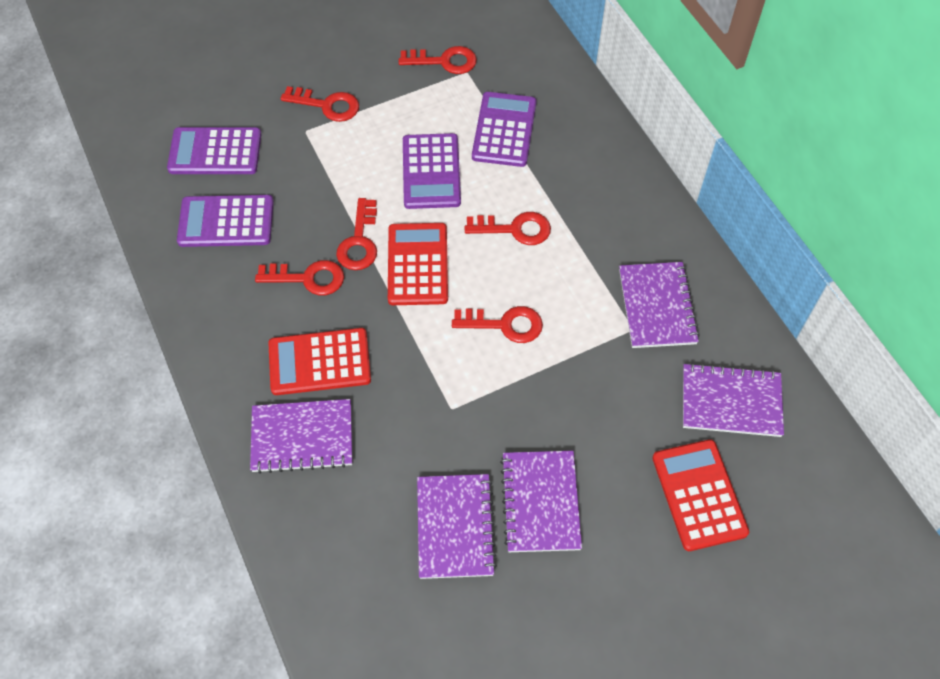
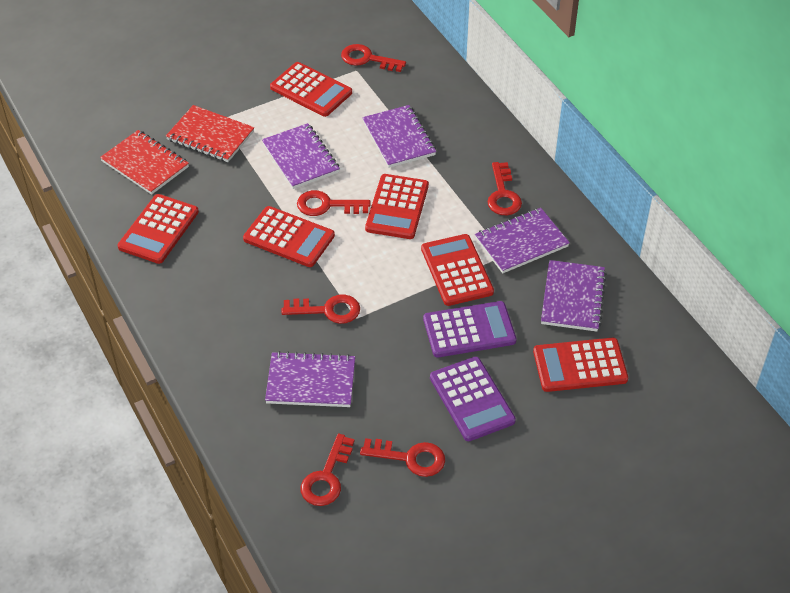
purple calculator: [167,127,261,174] [177,195,274,247] [403,133,461,209] [472,92,536,167] = 4 -> [423,301,517,357] [430,357,516,441] = 2
red calculator: [268,328,371,395] [388,223,448,305] [652,439,749,551] = 3 -> [118,194,199,264] [243,206,335,267] [270,62,352,117] [365,174,429,239] [421,234,494,306] [533,338,628,392] = 6
red notebook: none = 0 -> [100,130,189,195] [166,105,254,162] = 2

